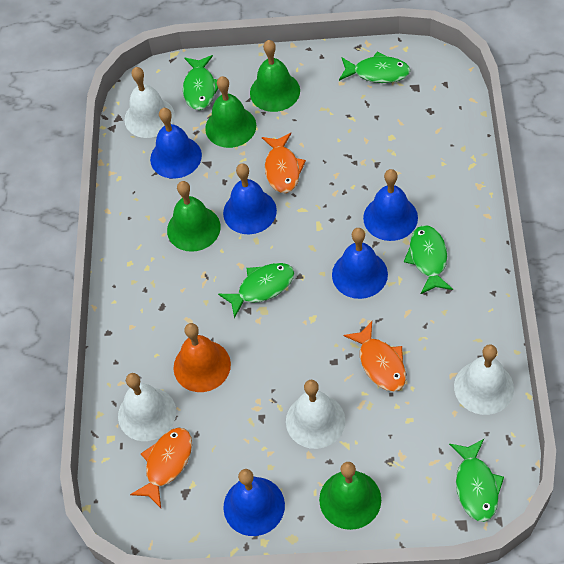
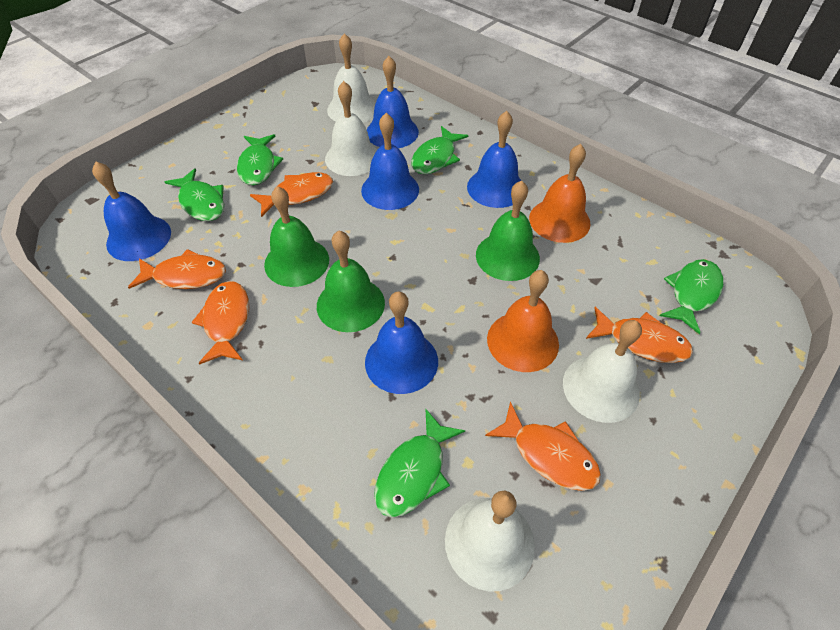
green bell: [167,181,221,252] [205,76,256,148] [250,40,300,112] [319,462,381,530] = 4 -> [264,186,329,287] [317,231,385,332] [476,181,540,281] = 3
orange bell: [173,323,231,392] = 1 -> [487,270,559,372] [529,144,591,243] = 2
orange fish: [130,427,192,508] [262,133,306,193] [344,321,406,392] = 3 -> [128,249,226,289] [191,281,249,365] [250,172,333,217] [485,401,601,491] [586,307,693,363] = 5

